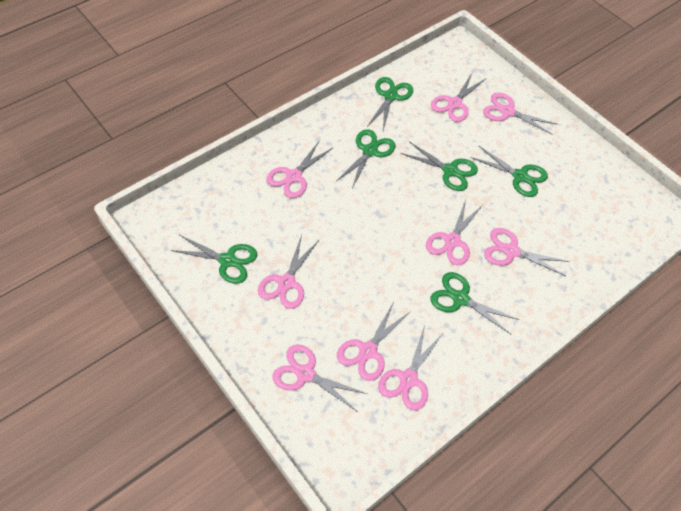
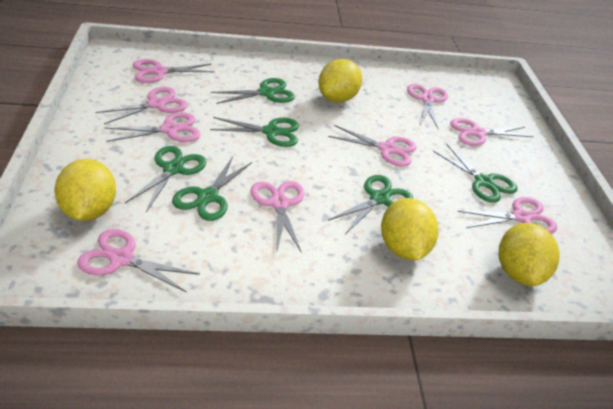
yellow lemon: none = 0 -> [54,159,116,221] [318,59,362,102] [381,198,438,260] [499,223,560,286] = 4

